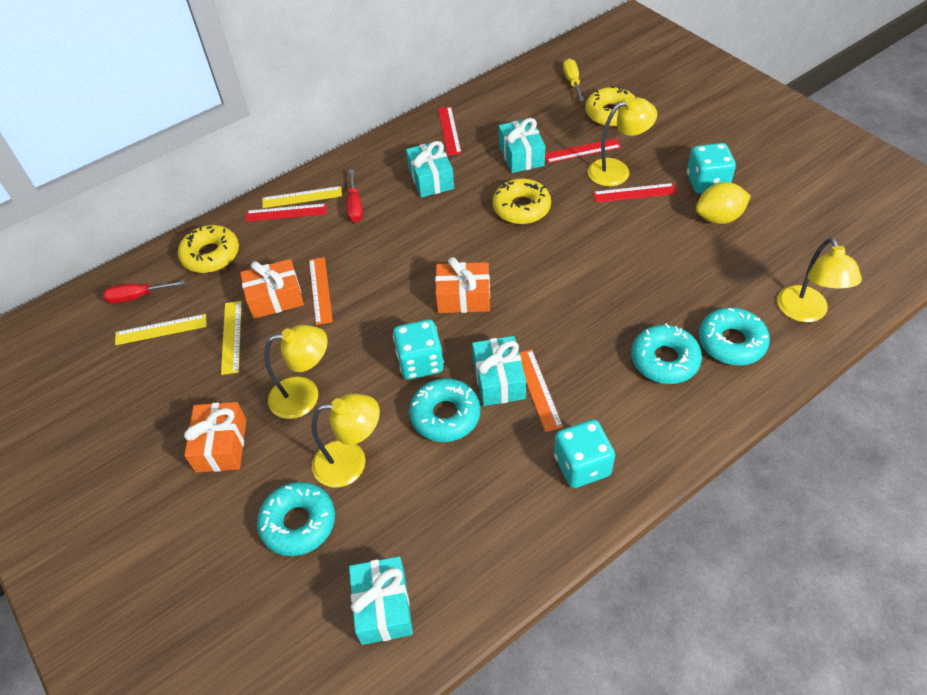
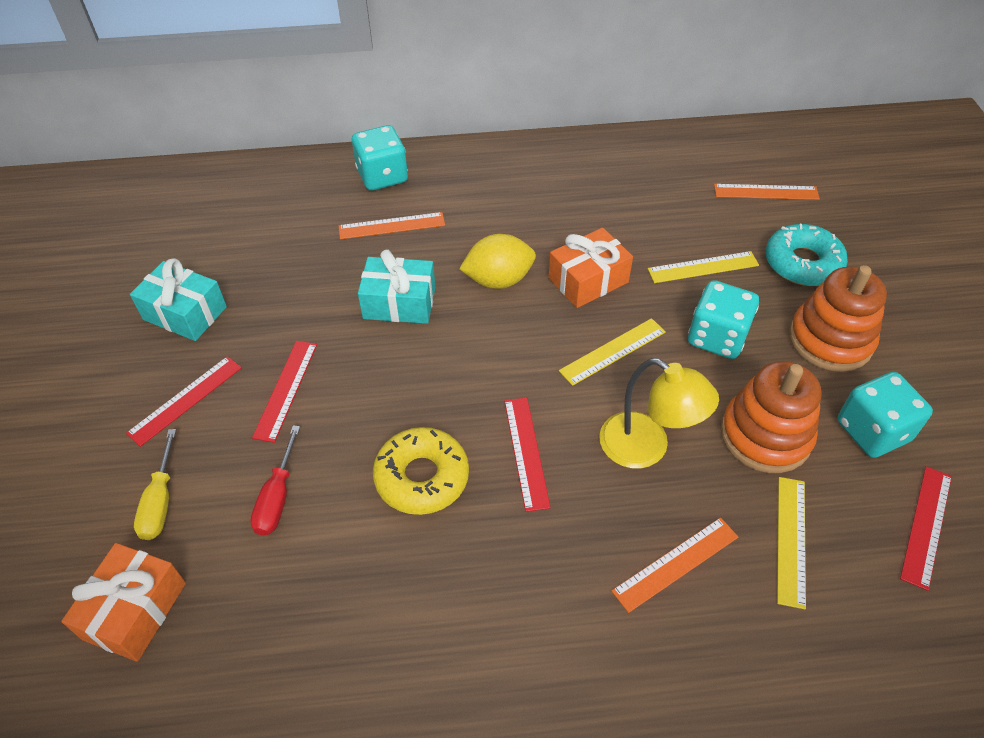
orange gift: [184,402,246,472] [240,259,304,319] [435,257,490,313] = 3 -> [61,543,186,662] [548,228,633,308] = 2
orange ruler: [309,257,333,325] [519,350,563,432] = 2 -> [339,212,445,239] [611,517,738,613] [714,184,820,200] = 3
orange stacking toy: none = 0 -> [721,361,822,473] [789,265,887,372] = 2
red screwdriver: [103,280,185,304] [347,170,363,222] = 2 -> [251,425,300,536] = 1
turquoise donut: [257,482,335,556] [409,378,481,442] [631,323,702,384] [699,307,770,365] = 4 -> [765,224,848,286] = 1
turquoise gift: [349,556,413,645] [406,141,454,198] [472,336,526,406] [499,118,545,173] = 4 -> [130,258,227,341] [358,249,435,324] = 2
yellow donut: [178,225,239,273] [492,178,551,224] [585,85,636,127] = 3 -> [373,427,469,515] = 1
yellow lamp: [264,325,328,419] [311,394,380,488] [588,97,657,186] [777,237,862,322] = 4 -> [599,358,719,469] = 1

